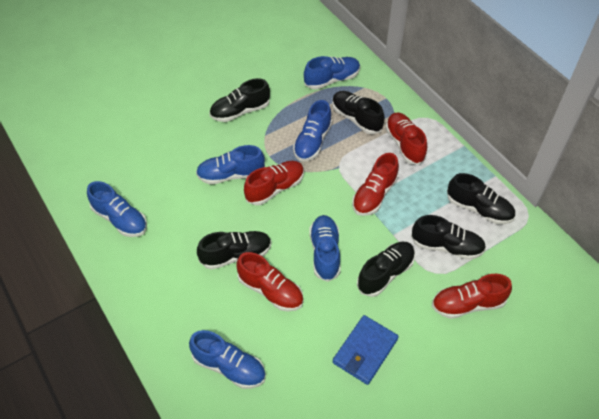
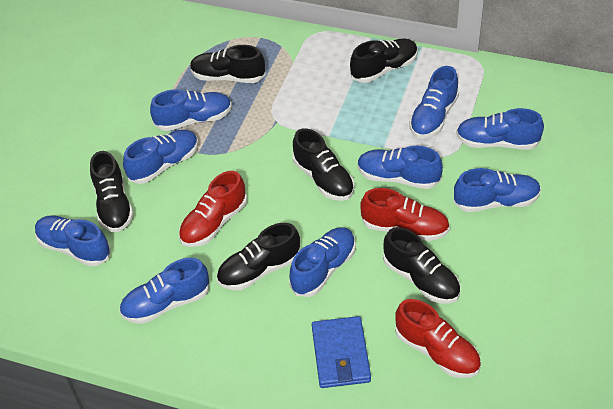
blue shoe: [87,181,147,237] [189,330,266,389] [196,145,265,184] [293,100,332,161] [304,56,360,90] [309,215,341,282] = 6 -> [35,216,111,267] [119,258,209,324] [123,130,199,184] [150,89,232,131] [289,227,356,297] [357,146,443,189] [409,66,459,138] [453,168,541,212] [456,108,544,150] = 9
red shoe: [237,252,303,311] [244,161,304,205] [352,153,399,216] [385,113,427,165] [432,274,512,319] = 5 -> [179,171,247,247] [360,188,450,241] [395,299,481,378] = 3

